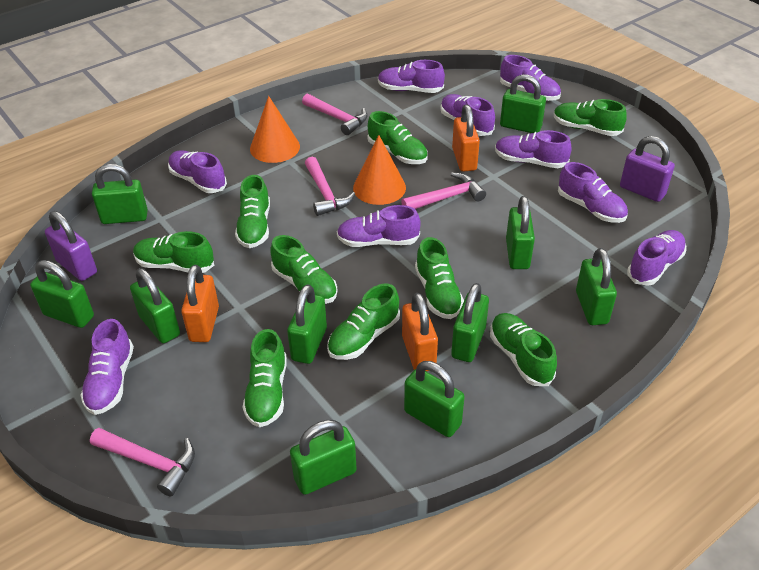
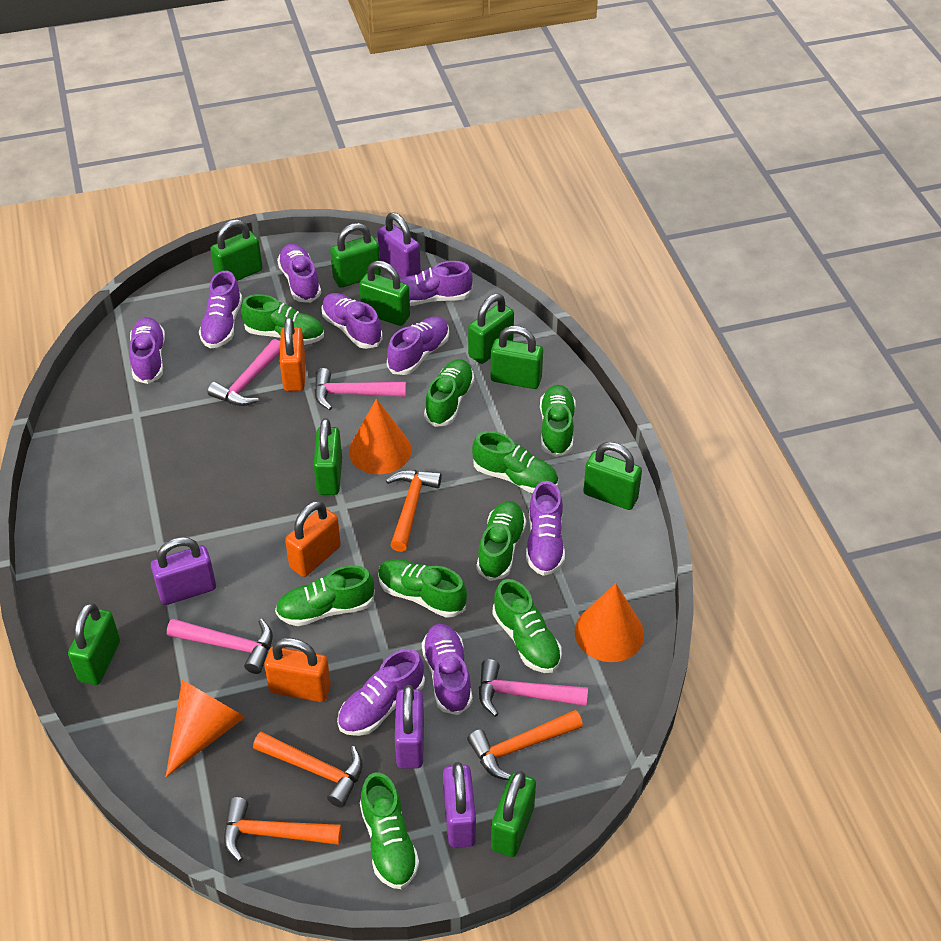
green padlock: [30,260,94,328] [92,164,148,224] [130,268,180,343] [287,284,327,364] [290,420,357,495] [404,361,465,437] [451,283,489,362] [500,74,546,133] [506,196,535,269] [576,248,617,325] = 10 -> [68,603,120,685] [210,219,263,281] [313,418,342,495] [330,223,381,288] [359,261,410,326] [468,294,514,364] [491,326,543,389] [491,771,536,857] [583,442,642,510] = 9
orange cone: [250,96,300,163] [353,135,406,205] = 2 -> [166,680,245,777] [349,398,412,474] [574,583,644,662] = 3
orange hammer: none = 0 -> [224,797,342,862] [253,731,363,808] [386,470,441,552] [467,710,583,780] = 4
purple padlock: [45,211,97,281] [620,136,675,202] = 2 -> [151,537,216,605] [377,212,421,278] [395,685,424,768] [443,762,476,848] = 4

